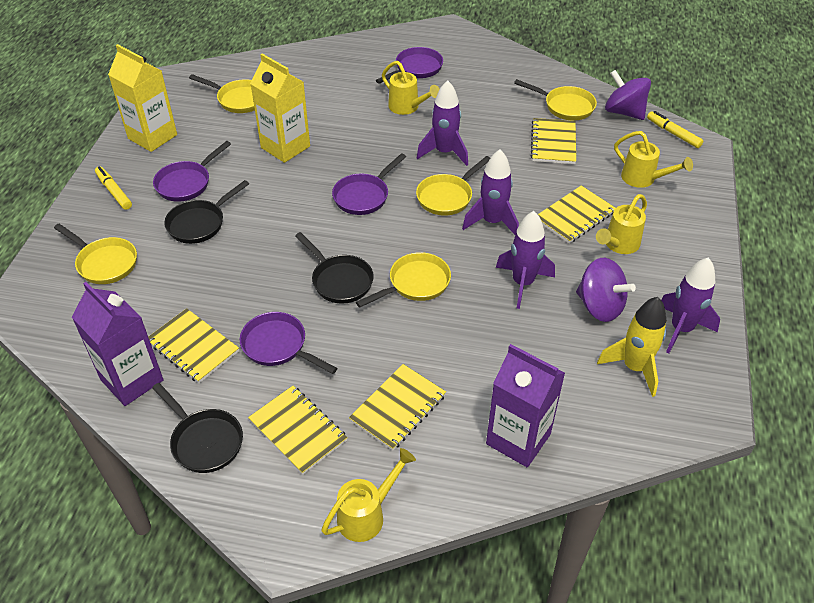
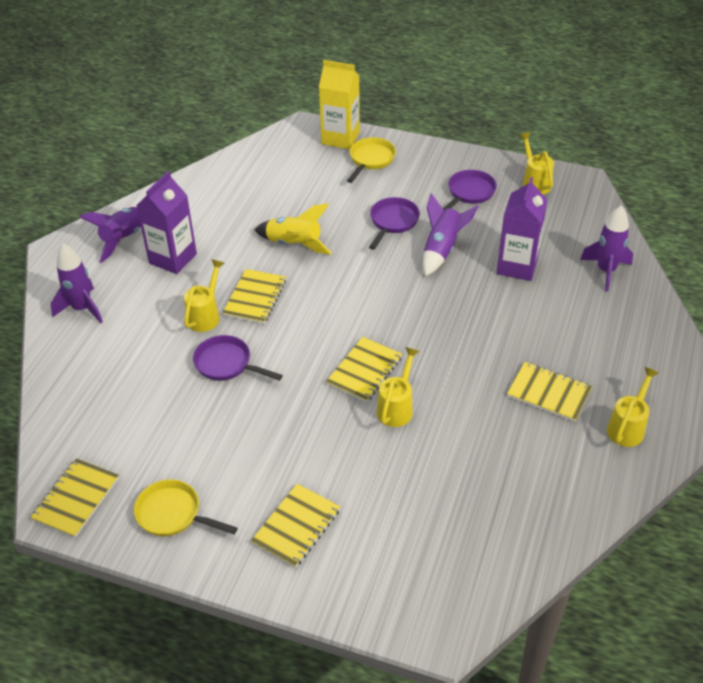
black pan: [152,383,243,473] [164,180,249,244] [295,232,374,304] = 3 -> none = 0
purple pan: [153,141,231,202] [240,312,338,374] [332,153,406,215] [376,47,443,84] = 4 -> [193,335,283,381] [369,197,420,250] [443,170,497,210] = 3
purple spinning top: [576,258,636,322] [605,70,651,120] = 2 -> none = 0
yellow carton: [108,44,177,152] [250,54,310,163] = 2 -> [319,60,360,149] = 1
yellow marker: [95,166,132,210] [647,111,703,148] = 2 -> none = 0
yellow pan: [54,224,137,284] [189,74,255,113] [356,252,451,308] [416,156,490,216] [514,79,597,121] = 5 -> [134,479,237,537] [347,137,396,183] = 2

